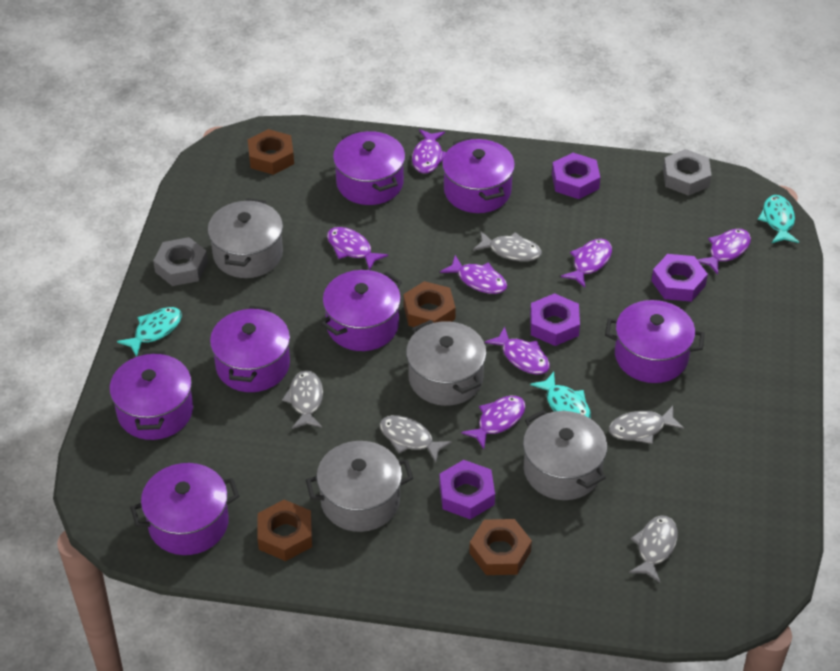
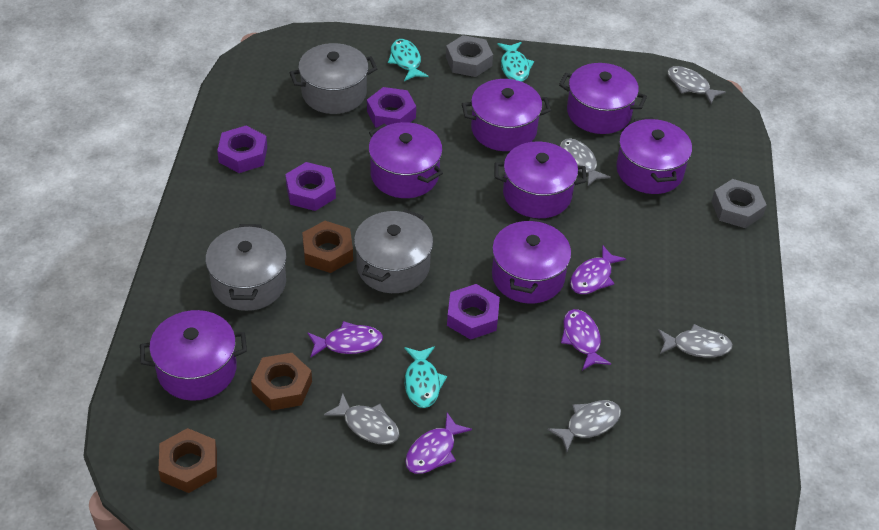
brown nut: [248,129,294,175] [257,500,312,561] [403,281,456,327] [469,519,532,575] = 4 -> [158,428,217,493] [251,353,312,411] [302,221,353,273] = 3
grey pot: [208,198,283,278] [306,441,413,532] [406,320,487,406] [523,410,607,500] = 4 -> [205,224,287,311] [289,43,377,114] [354,209,433,293] = 3
purple fish: [327,227,388,270] [412,129,446,173] [440,255,507,294] [461,396,526,449] [485,327,550,375] [561,239,612,288] [697,229,751,275] = 7 -> [307,321,383,358] [405,413,472,474] [561,309,611,370] [570,245,626,294] = 4

